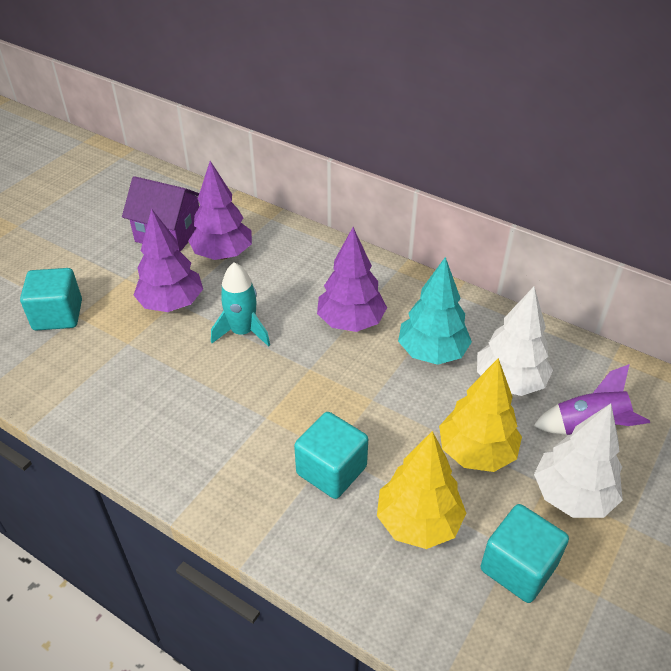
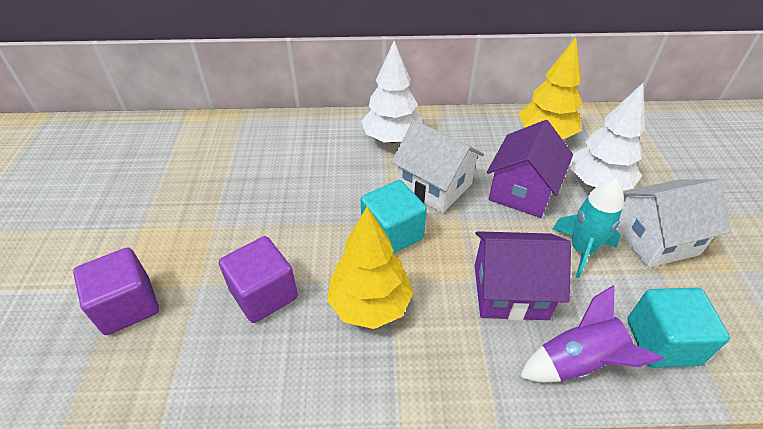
purple cube: none = 0 -> [73,247,159,335] [219,236,298,323] = 2
purple house: [122,176,199,252] = 1 -> [475,231,571,321] [487,120,573,218] = 2
purple tree: [133,208,203,312] [188,161,252,260] [317,227,387,332] = 3 -> none = 0
turquoise cube: [20,268,82,331] [294,412,368,499] [481,504,569,603] = 3 -> [361,180,427,254] [627,288,730,368] = 2
turquoise tree: [398,257,472,365] = 1 -> none = 0
white house: none = 0 -> [391,120,484,213] [616,179,731,268] = 2

